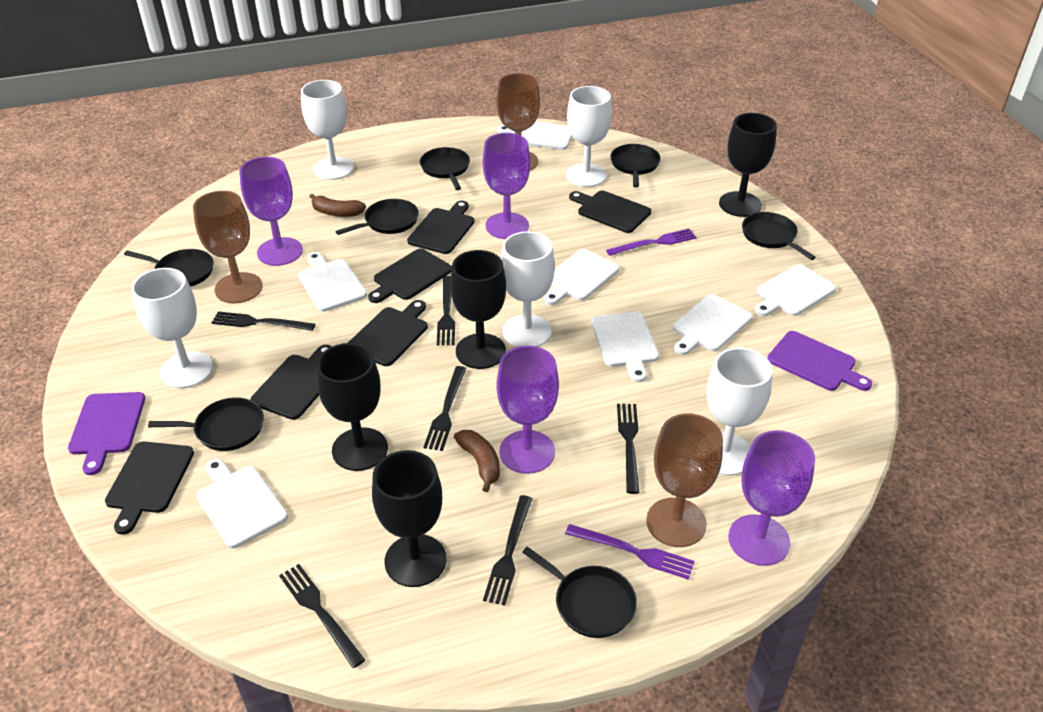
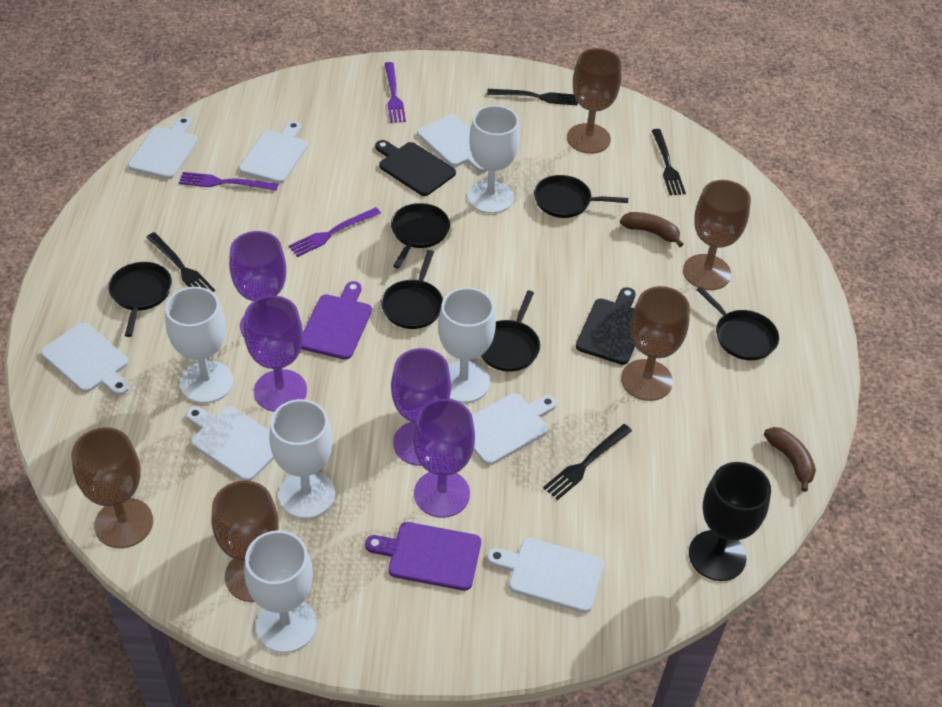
black cutting board: [105,442,194,535] [250,345,332,420] [348,300,428,366] [368,248,452,303] [407,201,474,254] [569,191,651,233] = 6 -> [375,140,456,196] [576,287,636,365] = 2
black fork: [211,311,315,331] [279,564,365,668] [424,366,467,451] [437,276,455,345] [483,495,532,606] [617,404,639,494] = 6 -> [146,232,215,292] [487,89,578,105] [543,424,632,500] [651,129,686,195] = 4
black goblet: [316,343,388,471] [372,450,446,587] [450,250,506,369] [719,113,777,217] = 4 -> [689,462,771,581] = 1
black pan: [124,249,214,287] [148,397,264,451] [335,199,419,235] [420,147,470,190] [522,547,637,638] [610,144,661,188] [742,212,816,260] = 7 -> [108,262,172,337] [381,250,443,329] [391,203,450,268] [481,290,540,372] [534,175,628,218] [697,286,779,360] = 6
brown goblet: [193,191,263,303] [497,73,540,170] [646,413,723,547] = 3 -> [72,427,153,548] [212,480,279,602] [567,48,621,154] [621,286,690,401] [683,180,751,290] = 5
purple fork: [565,524,695,580] [606,229,697,256] = 2 -> [179,172,278,191] [288,207,381,257] [385,62,406,123] = 3

